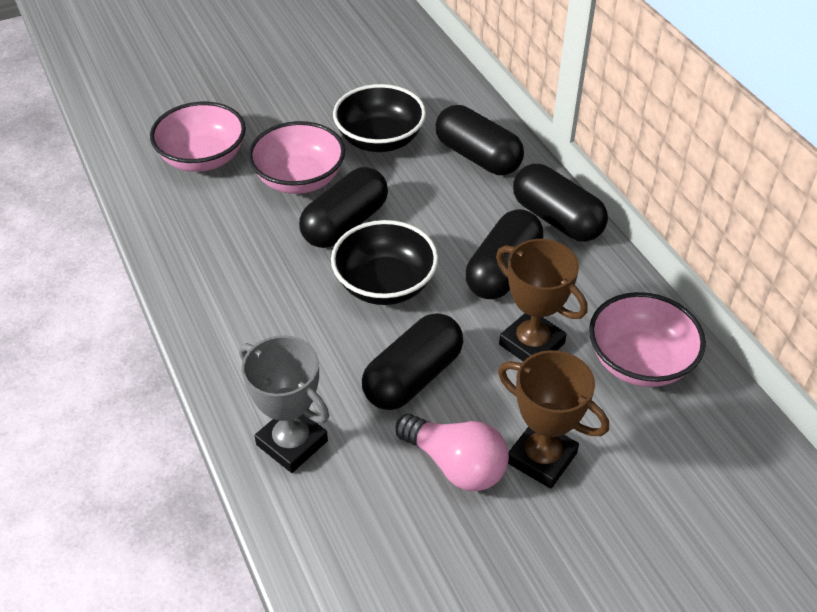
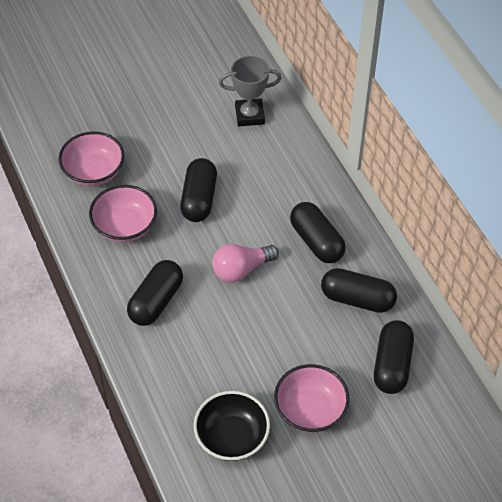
black bowl: [331,220,438,305] [333,84,426,152] = 2 -> [194,391,270,461] = 1
brown trophy: [496,239,587,362] [498,350,609,489] = 2 -> none = 0

